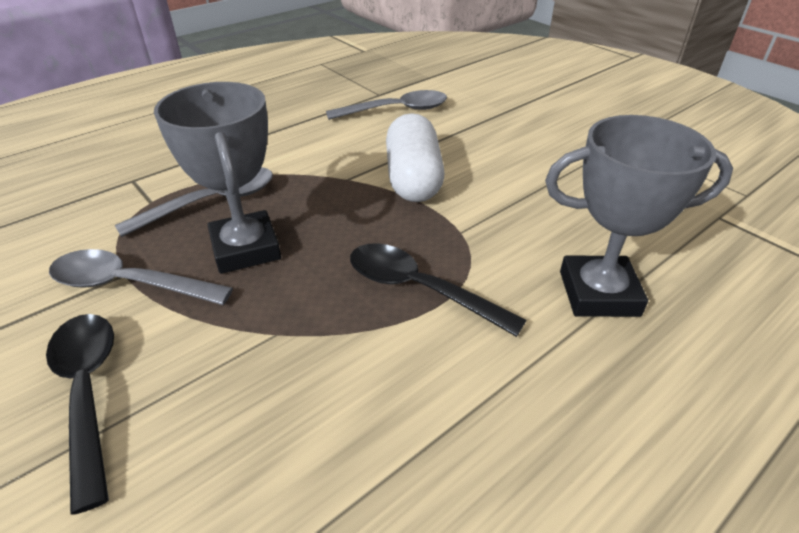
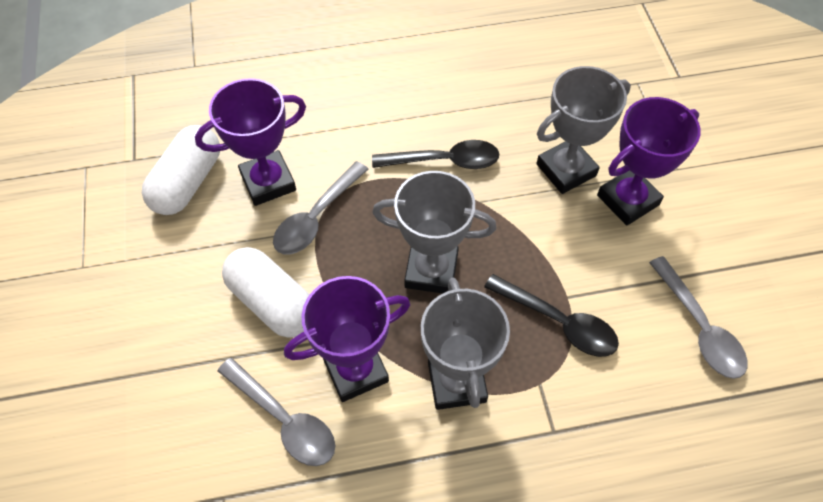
grey trophy: [154,82,281,274] [545,115,733,317] = 2 -> [372,171,496,293] [421,278,510,410] [536,66,631,194] = 3
purple trophy: none = 0 -> [195,78,306,206] [284,276,410,402] [597,97,701,226] = 3
white capsule: [386,113,444,202] = 1 -> [142,125,220,215] [222,247,309,338] = 2

